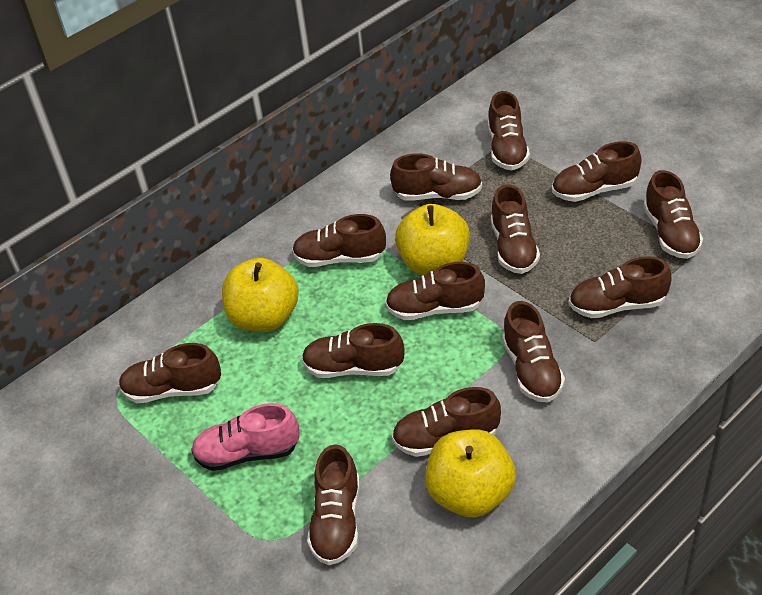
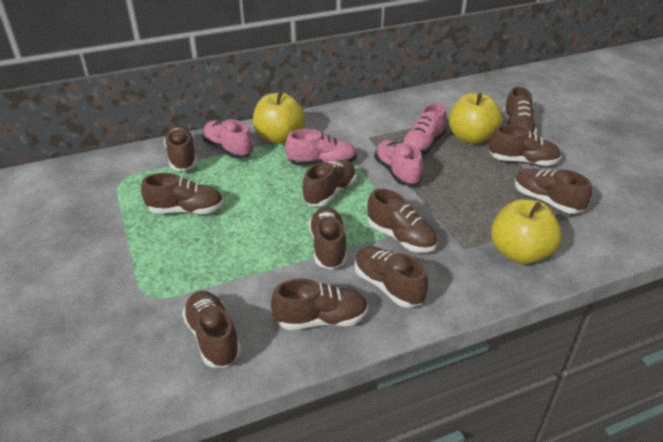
brown shoe: [119,343,221,403] [292,214,386,267] [302,323,404,378] [307,444,360,565] [385,262,485,320] [390,153,482,200] [392,387,501,457] [488,91,530,170] [491,184,540,274] [502,301,565,402] [552,141,642,202] [569,256,672,318] [644,170,703,259] = 13 -> [141,173,223,214] [164,126,197,171] [182,291,241,367] [271,279,368,330] [303,160,356,206] [309,207,347,269] [355,246,428,308] [367,188,437,253] [489,125,561,166] [503,87,537,134] [515,169,592,214] = 11
pink shoe: [191,403,300,471] = 1 -> [203,119,253,158] [285,129,357,166] [374,140,423,185] [402,103,447,155] = 4

